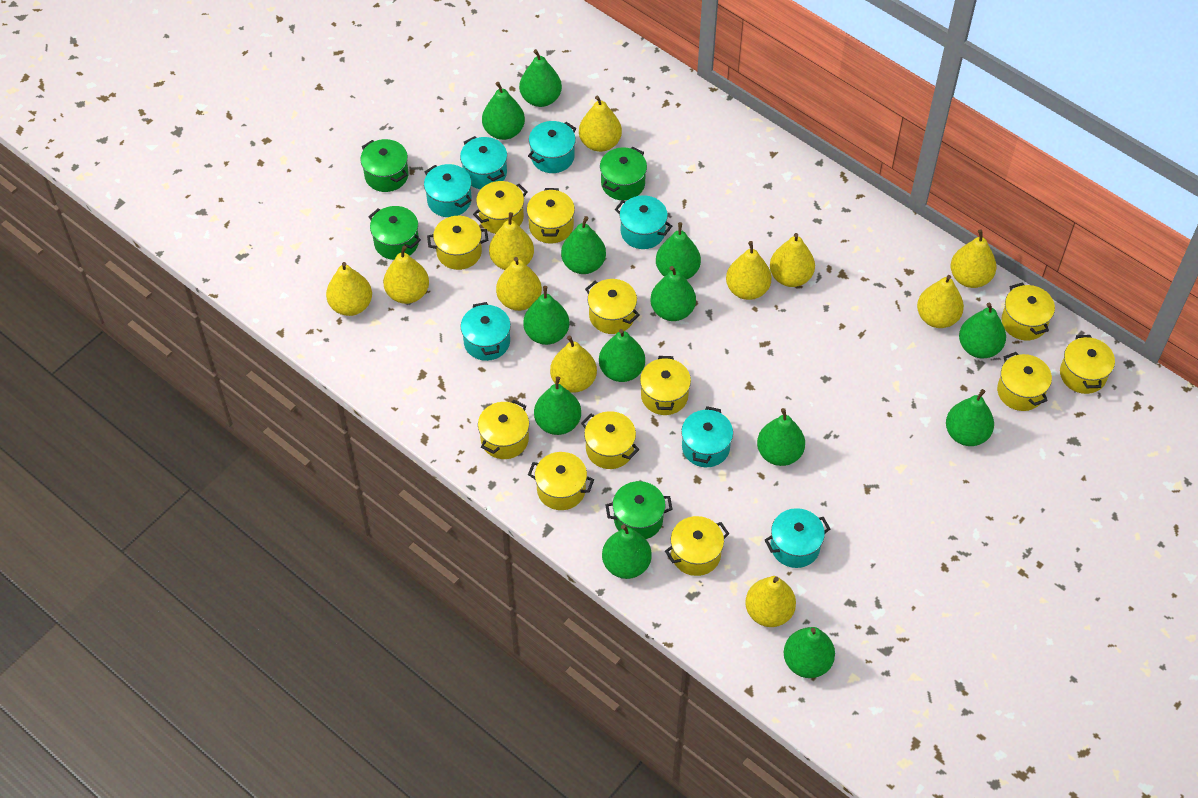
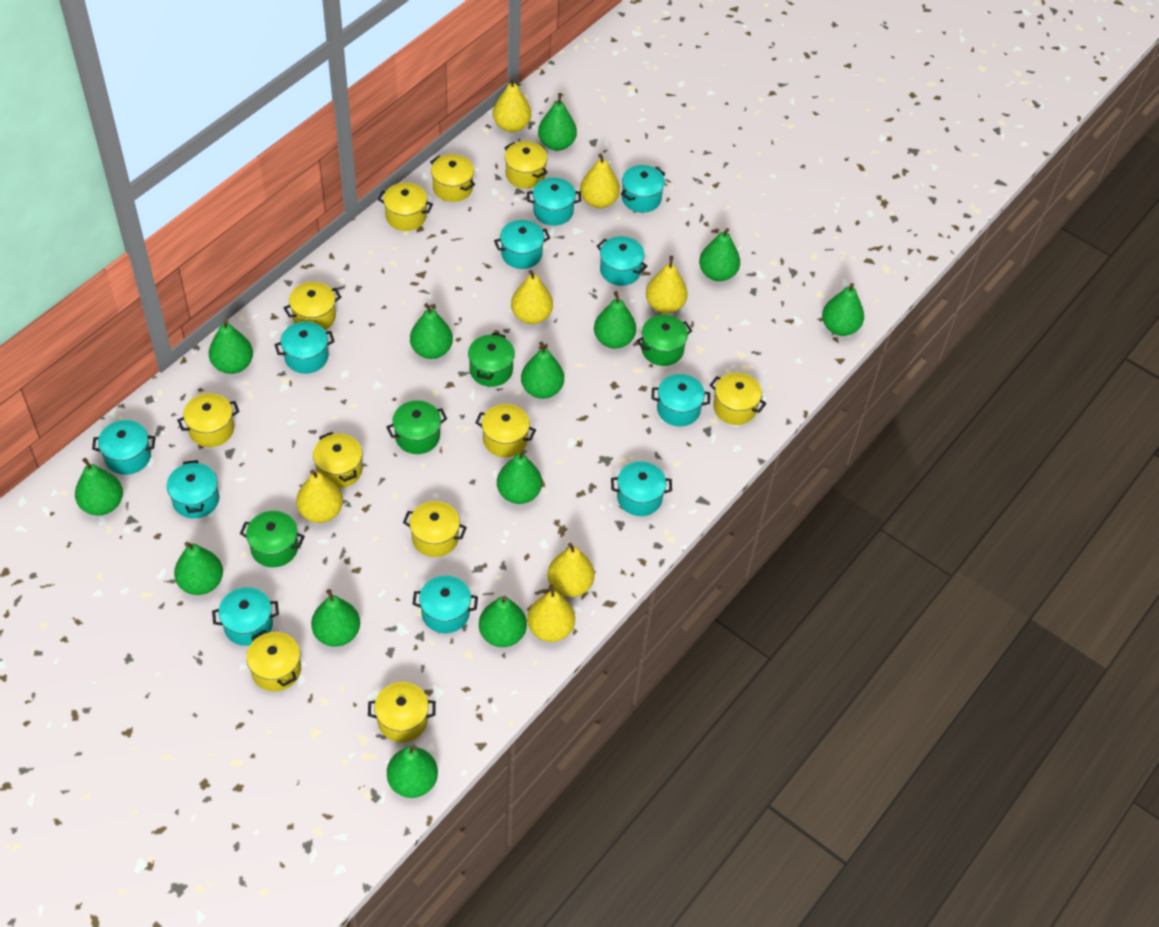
turquoise pot: [424,164,472,217] [460,136,507,189] [461,302,511,361] [528,121,576,173] [615,195,672,249] [681,406,733,467] [765,508,830,568] = 7 -> [92,420,155,475] [167,460,219,519] [212,587,279,646] [274,322,335,374] [412,576,478,633] [494,220,550,269] [527,177,581,226] [597,236,648,286] [611,461,672,516] [621,165,666,213] [651,374,710,426] = 11
yellow pear: [326,262,372,316] [383,246,429,304] [489,212,534,270] [496,257,542,311] [550,336,597,393] [579,95,622,152] [726,241,772,300] [745,576,796,627] [770,233,815,287] [917,275,964,328] [951,229,996,288] = 11 -> [296,470,343,523] [493,78,531,132] [511,270,553,324] [527,584,575,642] [547,543,595,597] [580,153,620,208] [646,256,688,314] = 7
yellow pot: [427,216,488,270] [473,181,527,234] [478,400,529,459] [527,188,575,244] [528,452,594,510] [581,411,639,469] [585,279,640,334] [640,356,691,415] [665,516,729,576] [997,352,1052,411] [1001,282,1055,341] [1060,335,1115,394] = 12 -> [177,393,240,447] [246,630,301,692] [284,282,341,330] [313,432,363,488] [368,682,436,742] [378,182,433,231] [403,501,467,557] [430,154,475,202] [475,404,536,458] [504,141,548,189] [710,373,766,425] = 11

